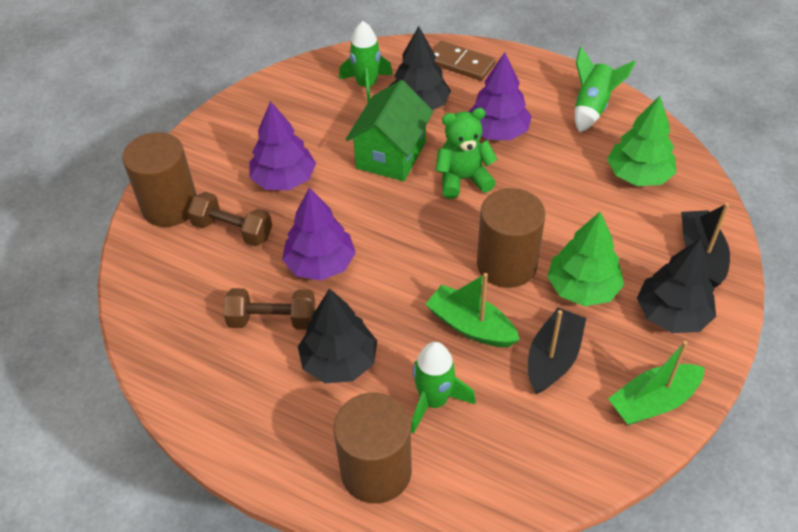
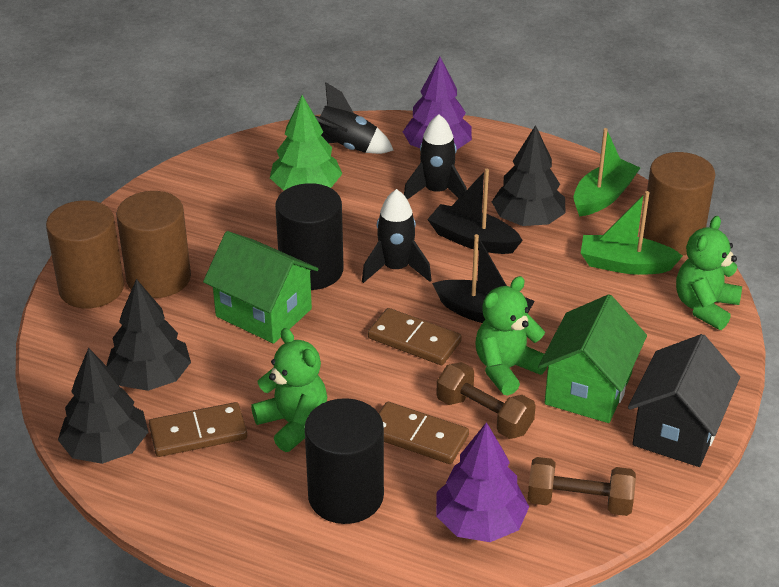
black cylinder: none = 0 -> [275,183,344,290] [304,398,384,524] = 2
black house: none = 0 -> [628,334,740,467] = 1
black rocket: none = 0 -> [315,82,394,154] [362,189,432,283] [404,114,467,200] = 3
brown domino: [433,41,496,81] = 1 -> [149,402,247,457] [368,308,462,365] [379,402,469,464] = 3
green house: [345,80,434,181] = 1 -> [203,231,319,344] [538,294,647,423] = 2
green rocket: [339,21,393,102] [411,342,476,434] [575,47,636,133] = 3 -> none = 0
green teddy bear: [435,108,498,199] = 1 -> [251,328,327,452] [475,276,547,396] [676,216,742,330] = 3
green tree: [547,212,624,306] [607,96,676,186] = 2 -> [270,95,342,190] = 1
purple tree: [249,101,316,190] [282,187,356,281] [468,52,532,140] = 3 -> [403,57,472,149] [436,422,529,542] = 2

